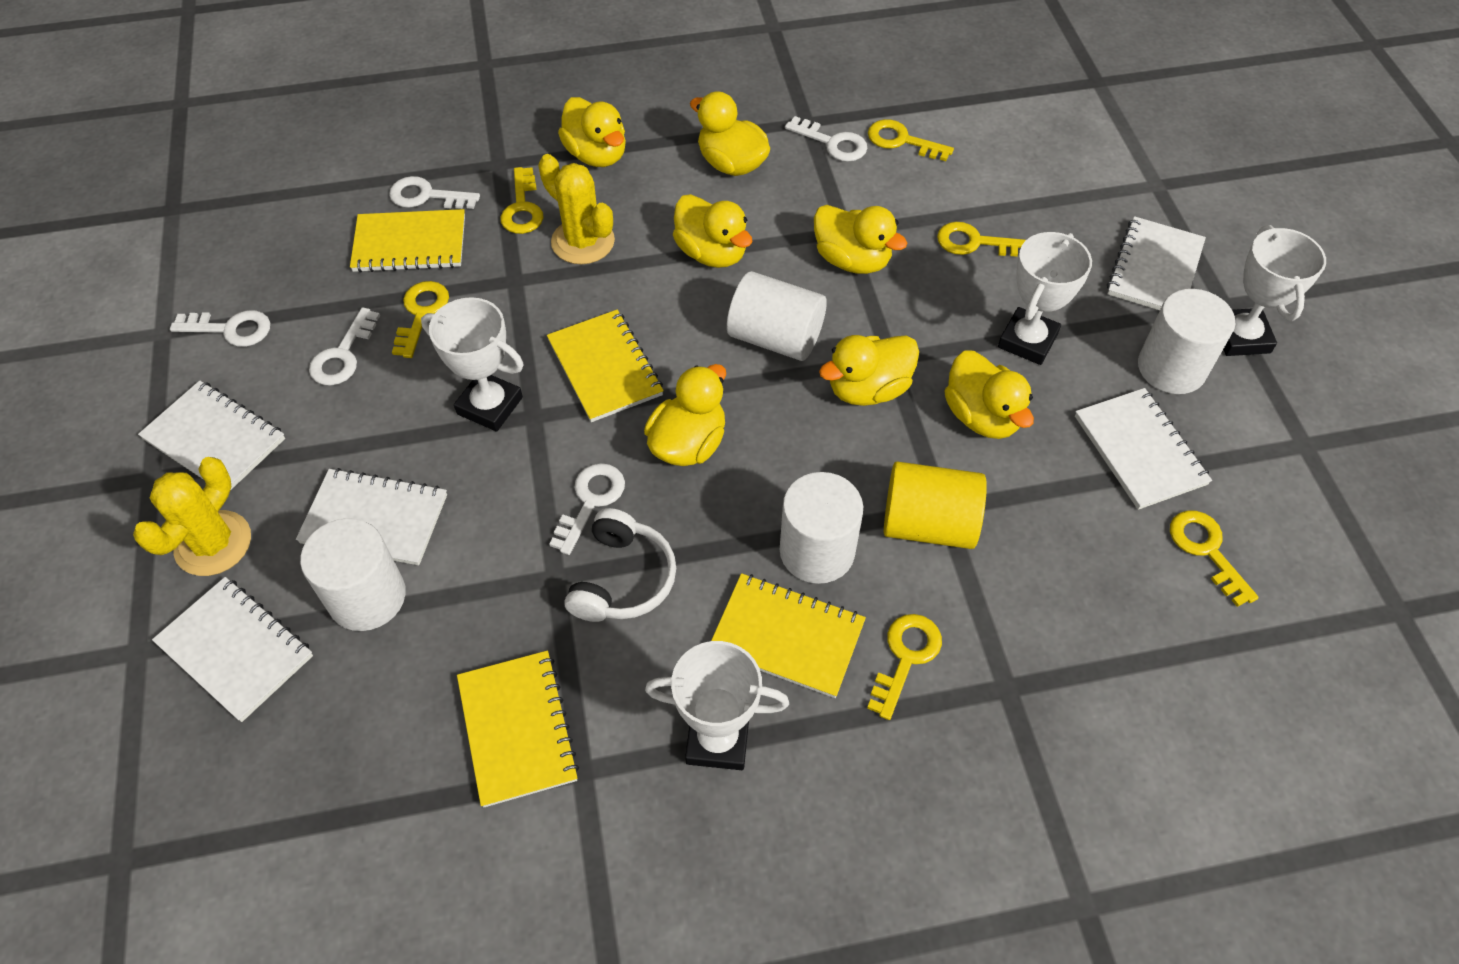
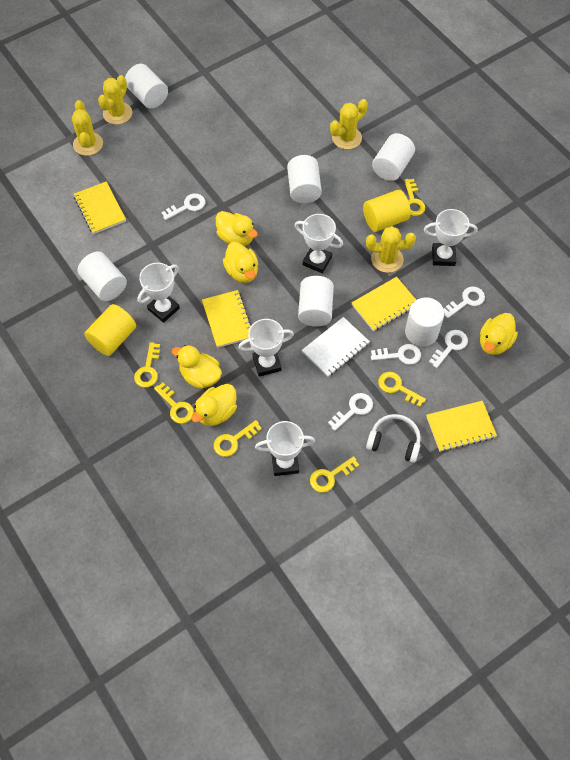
white cylinder: [300,518,406,631] [727,271,827,361] [780,472,863,584] [1138,289,1235,394] = 4 -> [77,251,127,301] [125,64,168,109] [287,155,322,204] [298,276,334,327] [372,133,415,181] [405,297,444,346] = 6
white notebook: [138,380,285,491] [152,577,313,722] [296,468,447,565] [1075,388,1212,510] [1107,216,1206,310] = 5 -> [302,317,370,377] = 1
white trophy: [421,297,524,431] [645,641,789,770] [998,232,1092,365] [1223,225,1326,356] = 4 -> [137,263,180,323] [239,319,294,377] [255,421,315,476] [295,214,343,273] [424,209,478,266] = 5
yellow cactus: [133,457,251,576] [538,154,615,264] = 2 -> [72,100,103,156] [98,75,132,125] [330,99,368,149] [366,226,416,273] = 4
yellow cylinder: [884,461,987,549] = 1 -> [84,304,136,356] [363,190,411,232] = 2
yellow duck: [558,97,626,167] [644,364,726,466] [673,194,752,268] [690,91,770,176] [814,205,907,274] [819,335,919,406] [944,351,1034,439] = 7 -> [172,345,222,389] [191,384,237,426] [216,211,258,246] [223,241,258,283] [480,313,518,355] = 5

